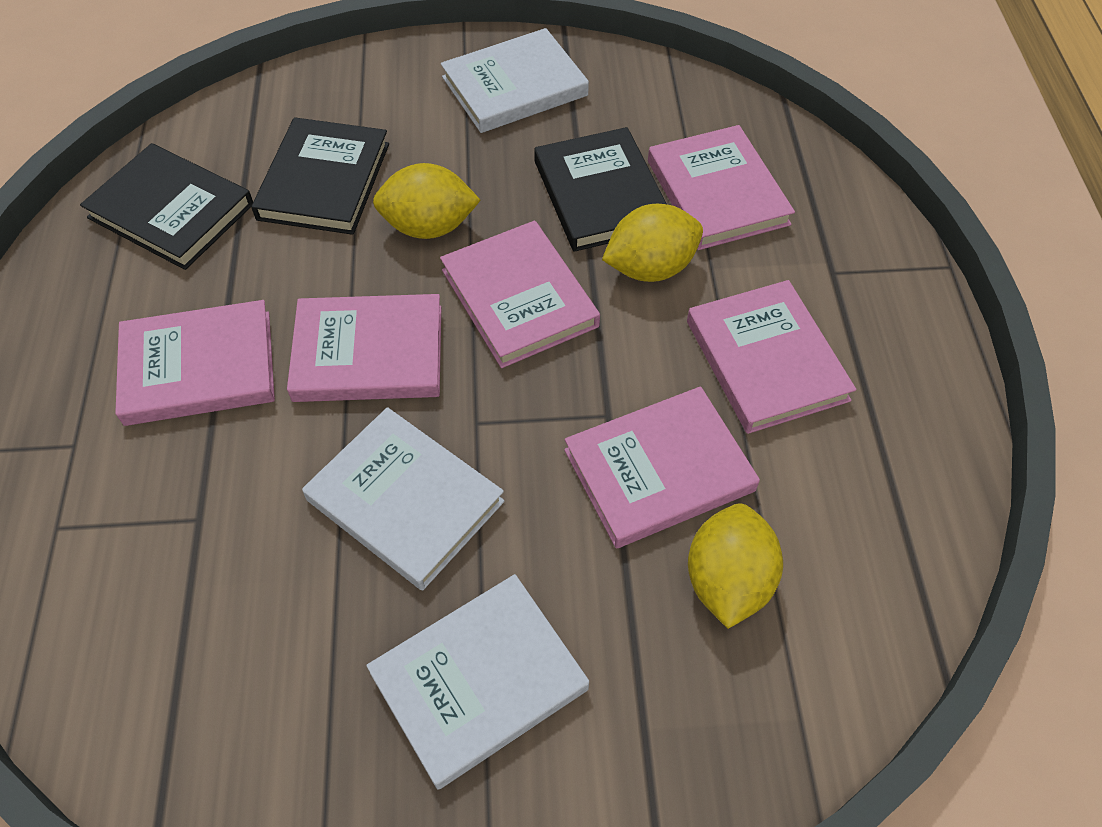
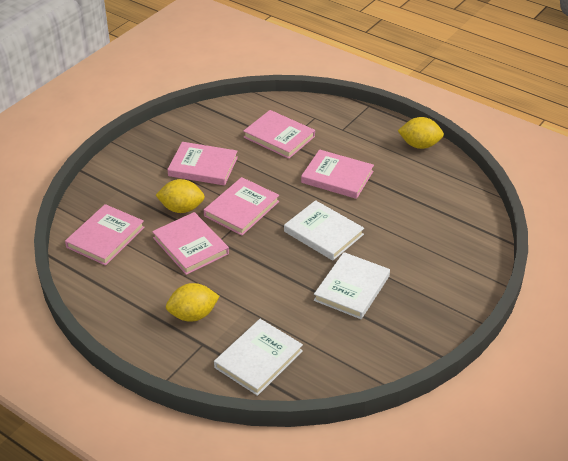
black book: [80,143,253,270] [251,117,389,235] [534,127,667,252] = 3 -> none = 0

